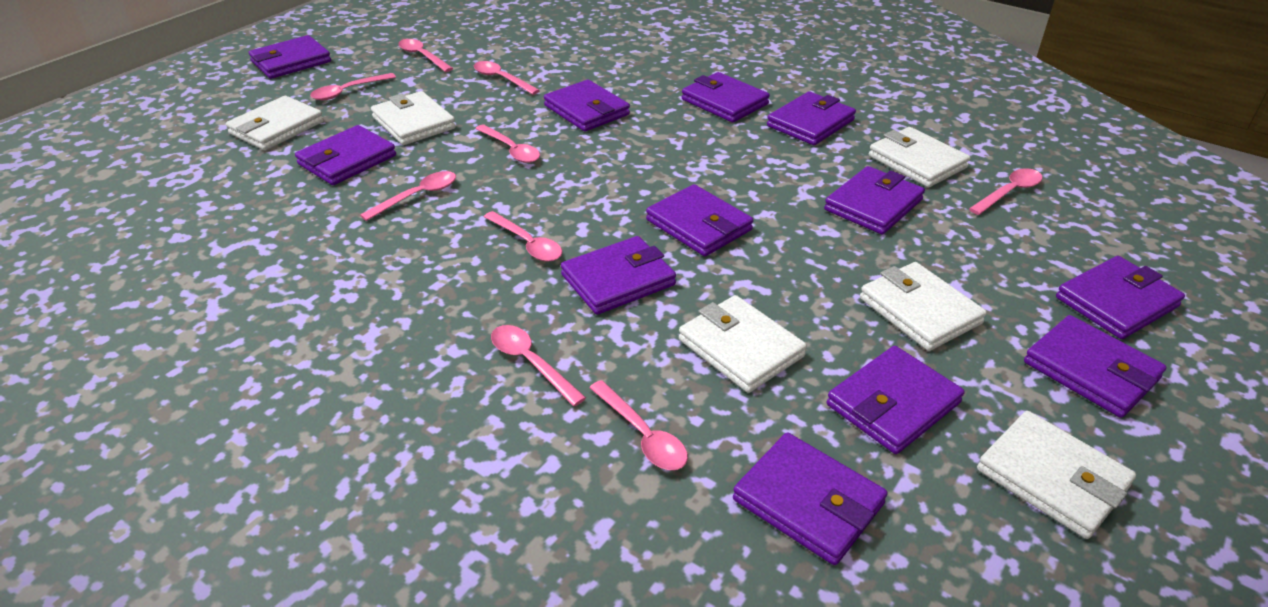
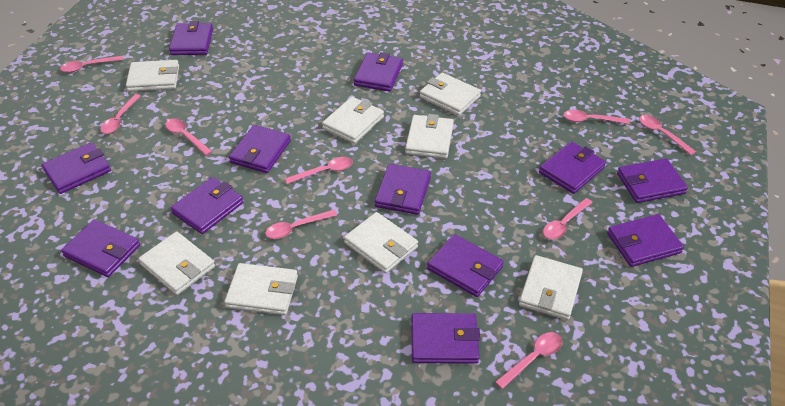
white wallet: [226,96,324,150] [371,91,456,145] [679,295,807,393] [860,262,987,351] [869,127,970,187] [977,411,1136,539] = 6 -> [126,60,179,92] [138,231,215,295] [224,263,298,315] [322,97,384,144] [344,212,418,273] [405,114,454,159] [420,73,481,116] [519,255,583,320] = 8

